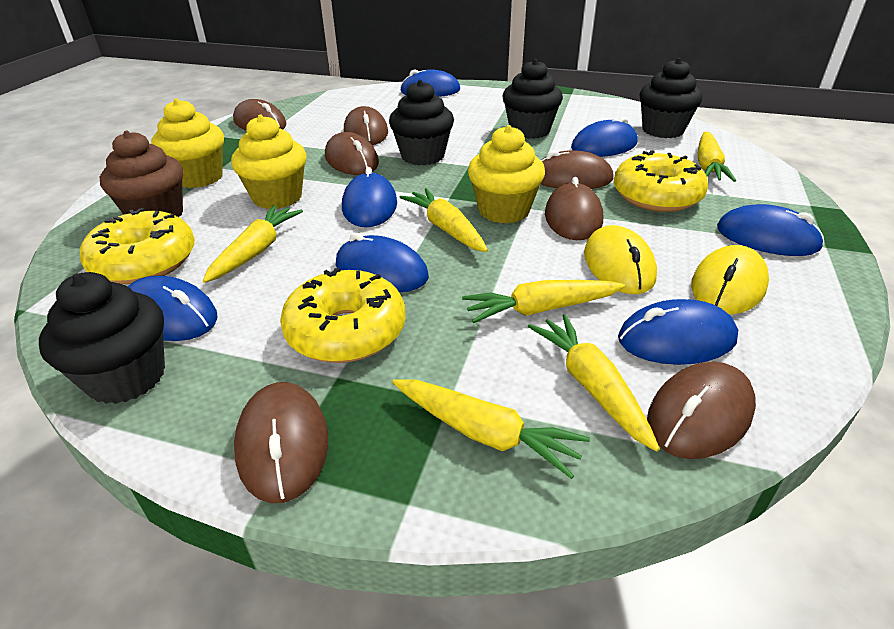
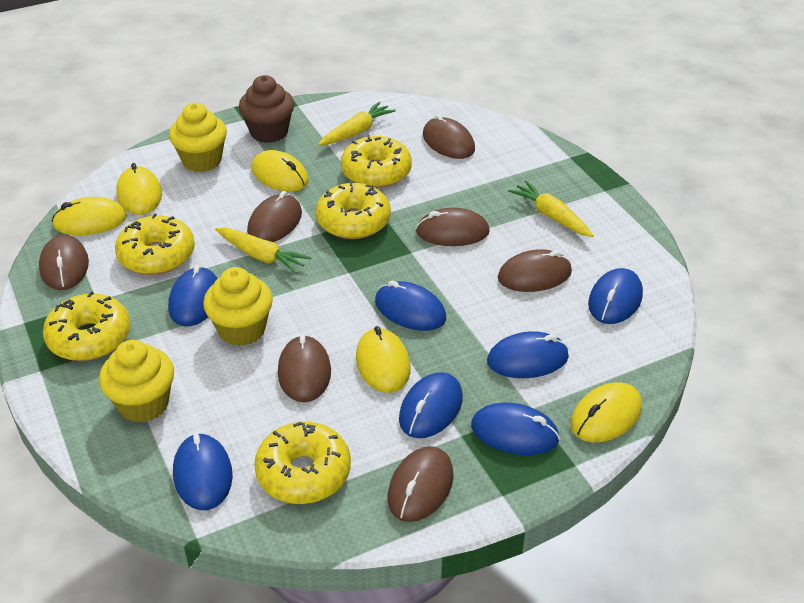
black cupcake: [39,272,165,404] [389,80,454,165] [502,59,563,139] [639,58,703,138] = 4 -> none = 0
yellow carrot: [203,205,303,283] [392,379,590,479] [399,188,488,252] [462,280,625,323] [528,314,660,452] [698,132,736,182] = 6 -> [215,228,311,274] [318,101,396,146] [508,181,594,237] = 3
yellow donut: [80,208,195,284] [280,268,406,363] [614,150,708,212] = 3 -> [43,291,131,361] [115,213,195,275] [254,422,351,504] [316,181,391,239] [341,135,412,188] = 5
yellow mouse: [584,225,657,294] [691,245,769,315] = 2 -> [52,197,127,235] [116,163,162,215] [251,150,309,192] [356,326,411,393] [571,382,642,442] = 5

